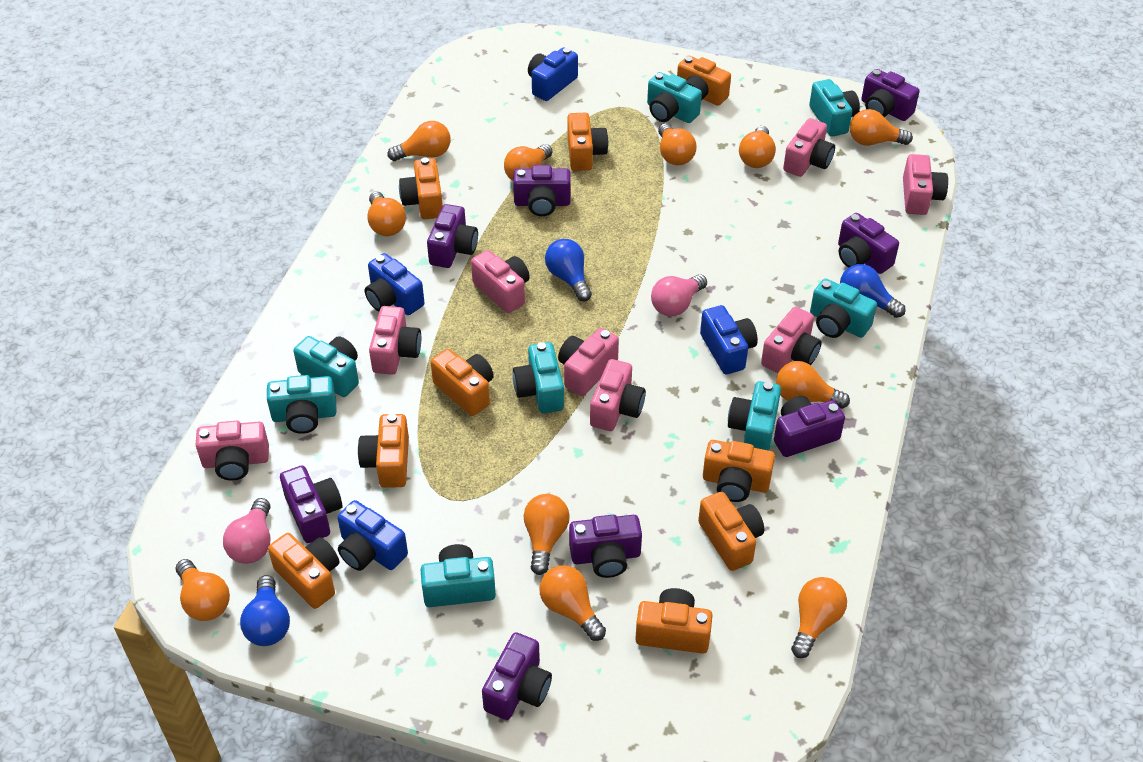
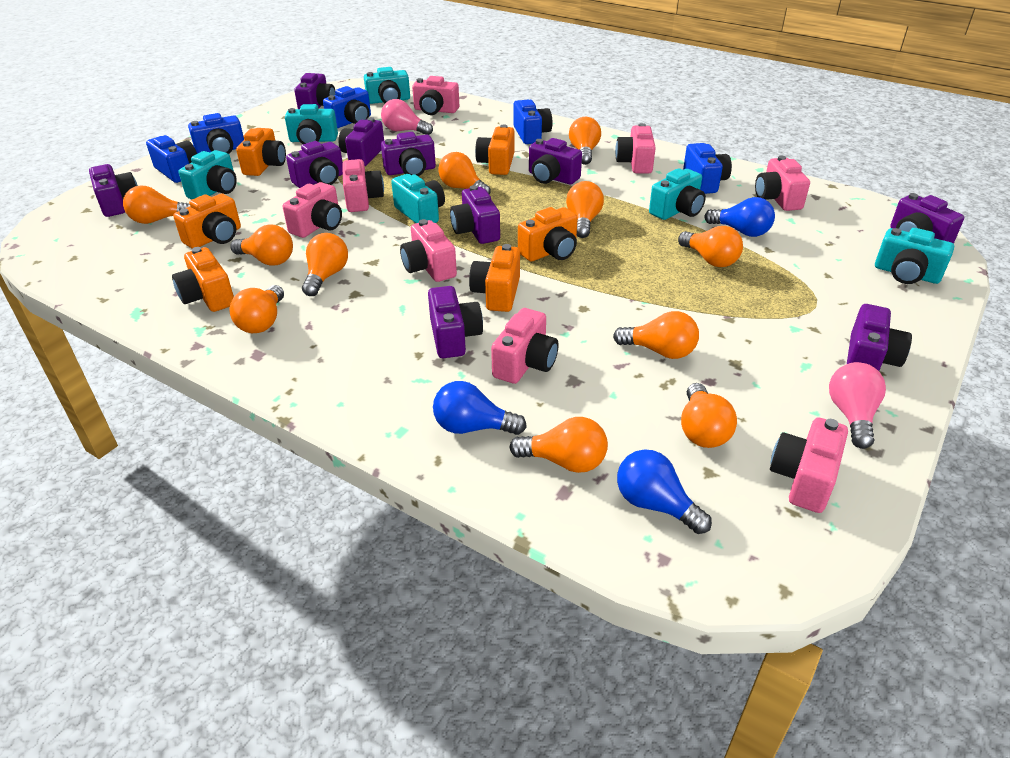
blue camera: [337,500,408,571] [365,253,424,315] [528,47,578,101] [700,305,758,374] = 4 -> [146,135,197,183] [188,113,244,154] [323,86,371,128] [513,100,553,144] [683,143,732,194] = 5
orange camera: [268,533,340,609] [358,413,409,488] [399,157,443,219] [431,349,494,416] [567,113,608,171] [635,588,713,654] [677,56,731,106] [698,492,764,571] [703,440,775,502] = 9 -> [172,247,234,312] [173,194,241,248] [236,128,286,176] [469,244,520,312] [475,124,514,175] [518,207,578,262] = 6
purple camera: [280,466,342,543] [427,204,478,268] [482,632,552,720] [513,165,571,216] [569,515,642,578] [774,396,845,457] [838,213,899,274] [861,69,920,121] = 8 -> [89,164,138,217] [286,141,343,188] [294,73,336,109] [338,117,384,166] [381,132,436,176] [428,286,483,358] [450,185,500,244] [529,138,582,184] [847,304,912,371] [890,193,964,244] = 10
turquoise camera: [267,375,336,434] [294,336,359,397] [421,544,496,607] [513,342,564,413] [647,72,702,123] [728,381,781,451] [809,79,860,137] [810,278,877,338] = 8 -> [179,150,237,199] [285,104,338,144] [364,67,410,104] [391,174,445,223] [649,168,706,220] [875,228,954,284] = 6

